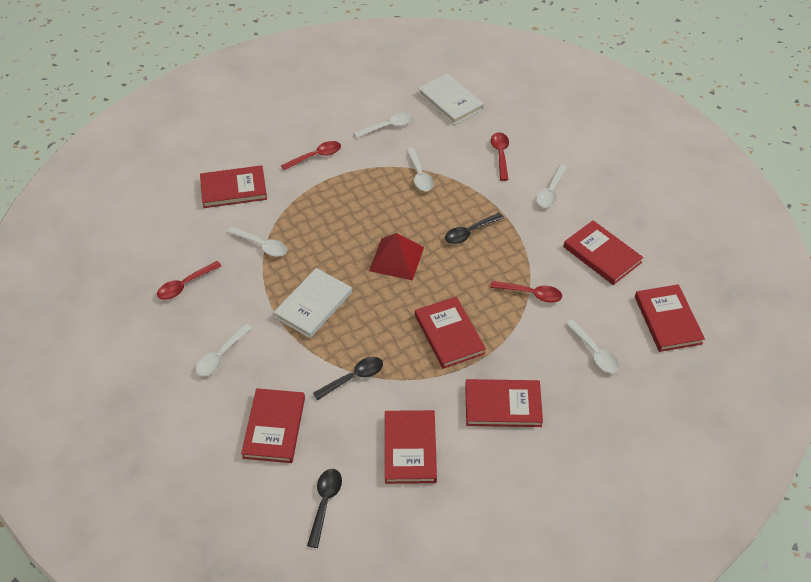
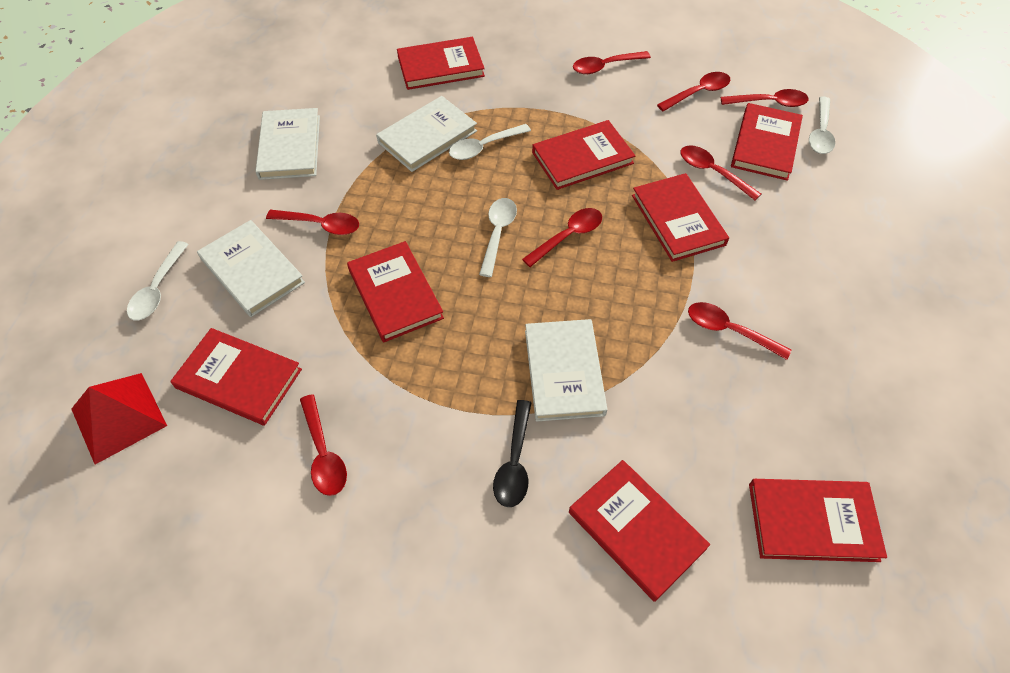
black spoon: [307,469,342,548] [313,357,383,400] [445,213,504,244] = 3 -> [493,400,531,507] = 1
red book: [200,165,267,208] [241,388,305,463] [385,410,437,484] [415,296,486,369] [465,379,543,427] [563,220,643,285] [635,284,705,352] = 7 -> [170,328,302,426] [347,241,444,342] [397,37,485,90] [532,120,635,190] [569,460,710,602] [632,173,729,262] [731,103,803,181] [749,479,887,562] = 8
red spoon: [157,261,221,300] [281,141,341,170] [490,281,562,303] [491,132,509,181] = 4 -> [266,210,359,235] [300,394,347,496] [522,208,602,267] [573,51,651,74] [657,72,730,111] [681,145,761,200] [688,302,791,360] [721,89,809,107] = 8
white book: [274,268,352,338] [418,73,484,125] = 2 -> [197,220,305,317] [255,108,320,180] [376,96,477,172] [525,319,607,422] = 4
white spoon: [196,323,252,376] [227,227,287,257] [354,113,413,138] [406,148,434,191] [536,165,567,207] [565,319,619,373] = 6 -> [127,241,189,320] [449,124,531,160] [479,198,517,277] [809,96,835,154] = 4

